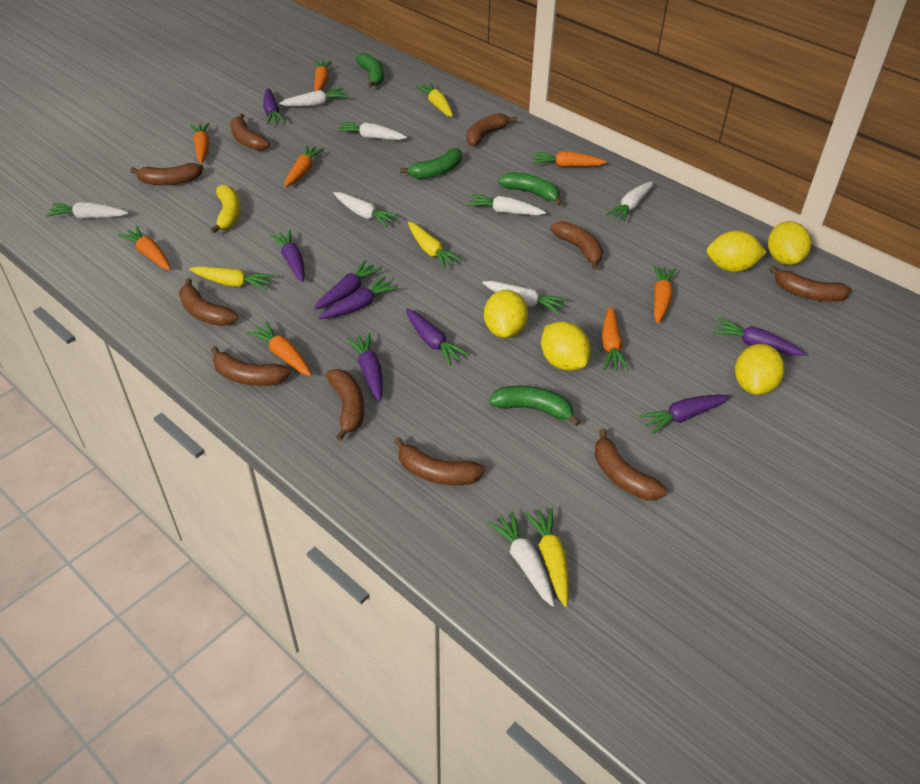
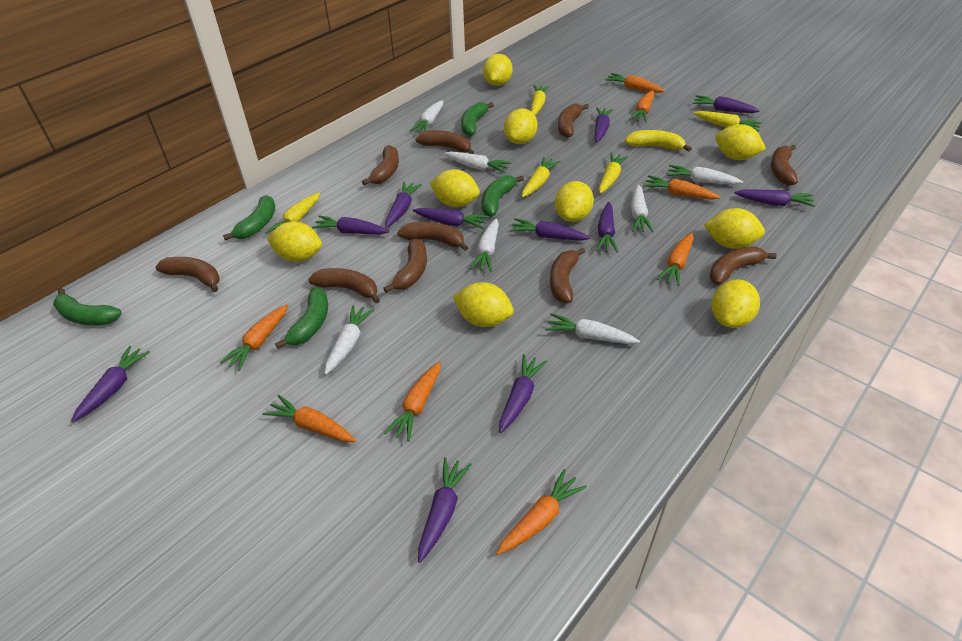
green banana: [356,53,384,88] [400,148,462,179] [489,386,580,426] [498,172,562,206] = 4 -> [53,288,122,325] [223,195,275,240] [275,287,328,349] [461,102,494,136] [482,175,524,217] = 5
purple carrot: [263,88,285,125] [270,230,305,282] [314,260,382,310] [319,276,398,319] [347,333,383,401] [406,309,469,366] [639,395,730,434] [713,318,806,356] = 8 -> [71,346,150,422] [312,215,389,234] [385,181,422,228] [413,208,489,229] [418,457,472,563] [499,354,547,433] [510,218,590,241] [594,107,613,142] [596,202,618,253] [693,95,760,113] [734,190,816,207] = 11
white carrot: [46,202,128,219] [279,88,348,107] [334,192,399,227] [337,121,407,140] [468,194,546,215] [482,281,567,314] [487,511,554,606] [606,181,653,222] = 8 -> [324,305,374,375] [410,100,443,133] [444,152,511,173] [470,218,499,272] [545,313,640,344] [631,185,654,233] [667,165,743,185] = 7
yellow carrot: [189,266,274,290] [408,222,462,269] [416,83,453,117] [525,508,569,607] = 4 -> [265,193,320,234] [522,157,561,198] [531,85,550,115] [599,153,629,194] [694,111,762,132] = 5
yellow lemon: [484,290,528,338] [541,321,590,371] [707,230,767,272] [735,344,784,395] [768,221,811,265] = 5 -> [267,221,322,262] [430,169,480,207] [453,282,514,327] [483,54,513,86] [504,109,538,144] [555,181,594,222] [704,208,765,249] [711,280,760,328] [715,124,766,160] = 9

